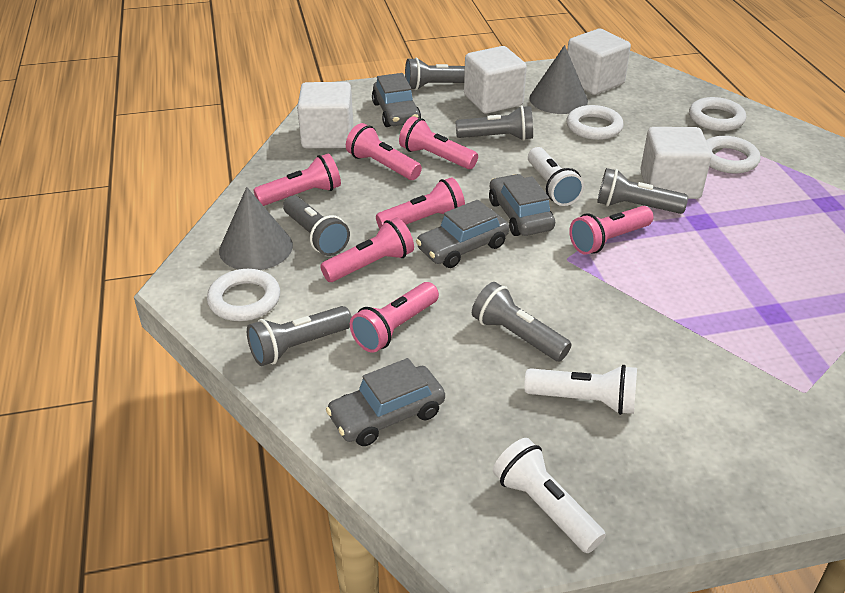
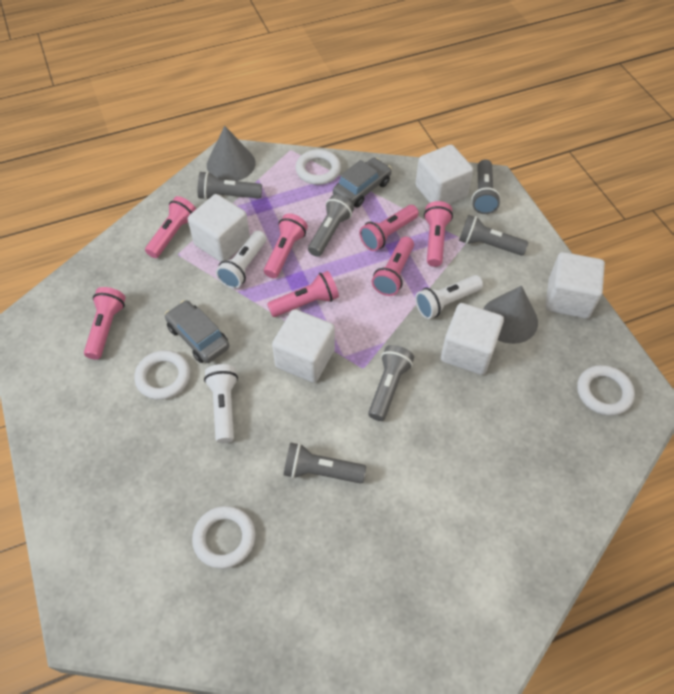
grey car: [326,358,445,446] [372,73,421,127] [416,200,509,268] [489,174,555,236] = 4 -> [165,300,229,363] [333,158,392,207] = 2
white cube: [297,82,353,148] [464,46,527,114] [567,29,631,95] [640,127,712,199] = 4 -> [188,194,250,262] [272,309,335,383] [415,145,473,204] [441,303,504,375] [545,252,605,319] = 5

